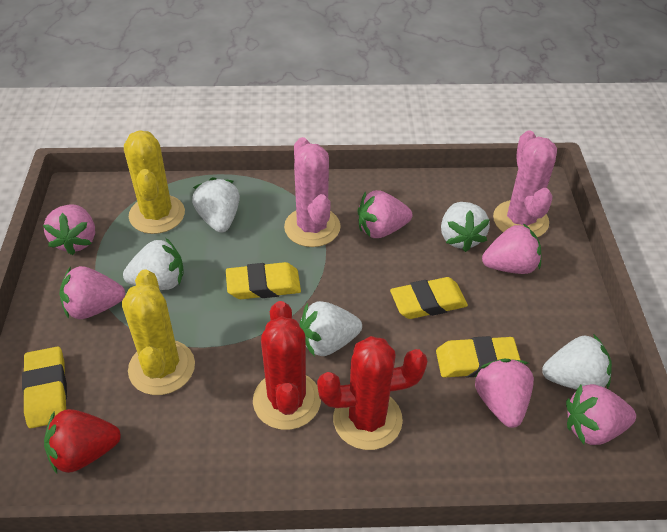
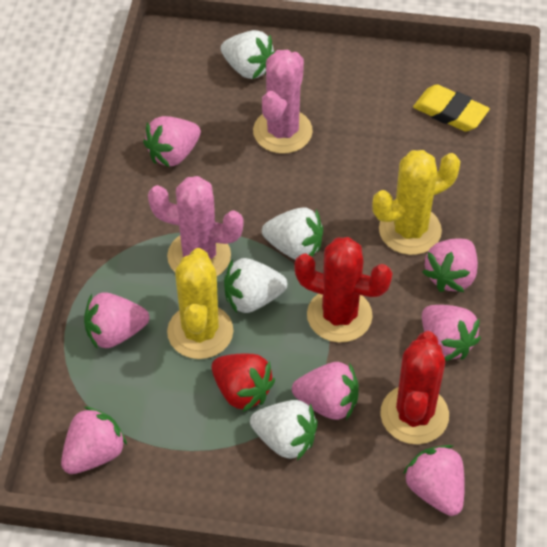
pink strawberry: [43,204,95,255] [60,266,125,319] [358,190,412,238] [475,359,534,428] [482,223,541,274] [566,384,636,445] = 6 -> [61,406,127,474] [84,292,149,348] [143,116,201,167] [292,362,359,420] [403,445,465,516] [422,305,481,361] [423,239,478,292] = 7
white strawberry: [123,238,184,290] [192,177,240,233] [300,301,362,357] [441,202,490,252] [542,334,612,390] = 5 -> [221,30,275,79] [224,258,287,313] [250,400,318,460] [262,207,323,260] = 4
yellow eraser: [22,346,67,428] [226,262,301,299] [390,277,468,319] [436,336,520,378] = 4 -> [413,84,490,132] = 1

